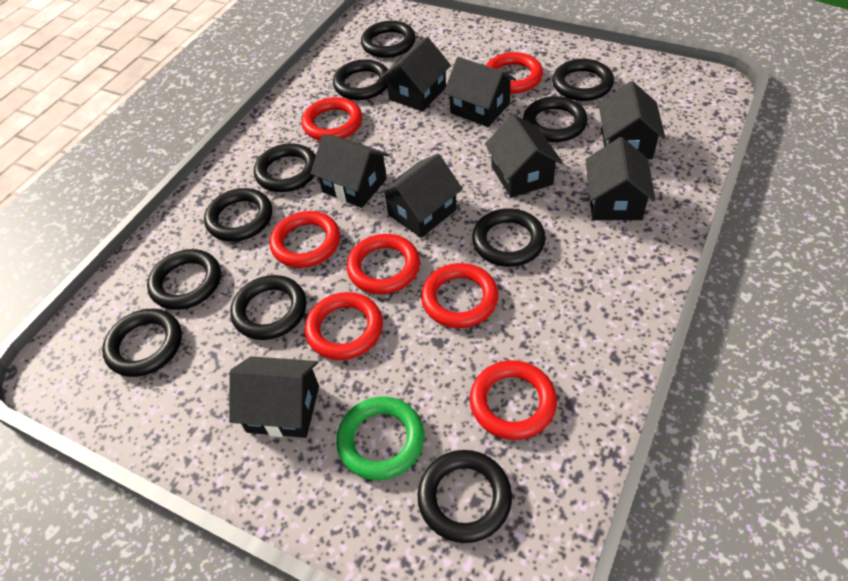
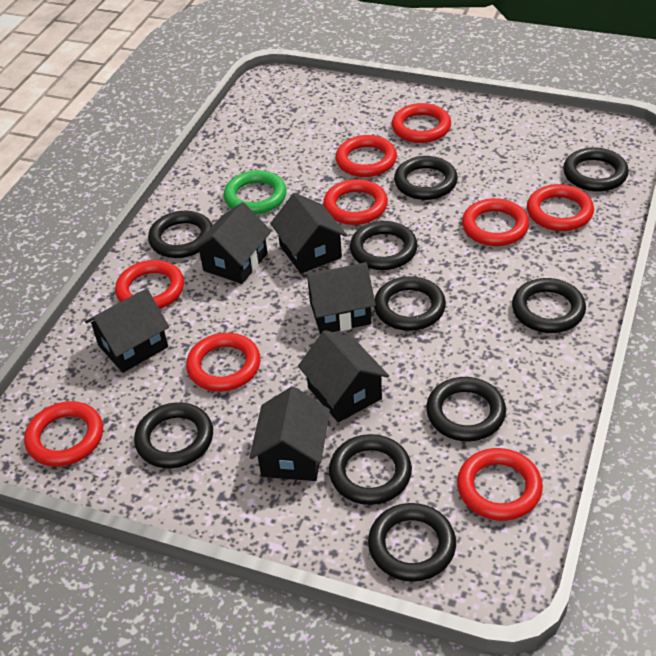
black house: [229,356,319,438] [311,134,389,208] [378,154,462,238] [380,37,451,112] [444,57,516,127] [485,114,563,198] [586,137,655,220] [599,81,666,159] = 8 -> [85,289,169,373] [192,202,271,284] [249,386,330,481] [270,193,347,274] [298,330,389,422] [303,262,376,334] = 6
black ring: [102,309,182,377] [147,249,221,310] [204,188,272,242] [230,275,307,340] [254,143,316,192] [333,59,388,100] [361,21,416,58] [417,450,512,543] [472,208,546,267] [523,96,588,142] [553,59,614,101] = 11 -> [134,402,213,468] [148,211,213,258] [329,434,412,505] [350,221,418,270] [368,503,456,582] [374,276,446,331] [394,156,458,200] [426,377,506,441] [512,278,586,333] [563,147,629,192] = 10
red ring: [269,211,340,268] [302,97,362,141] [305,292,383,360] [346,234,420,294] [421,263,499,328] [470,360,557,440] [486,52,543,93] = 7 -> [24,401,103,467] [115,260,184,309] [186,333,261,392] [323,179,388,225] [335,135,397,177] [391,103,451,143] [457,448,543,521] [462,198,529,246] [527,184,594,231] = 9

